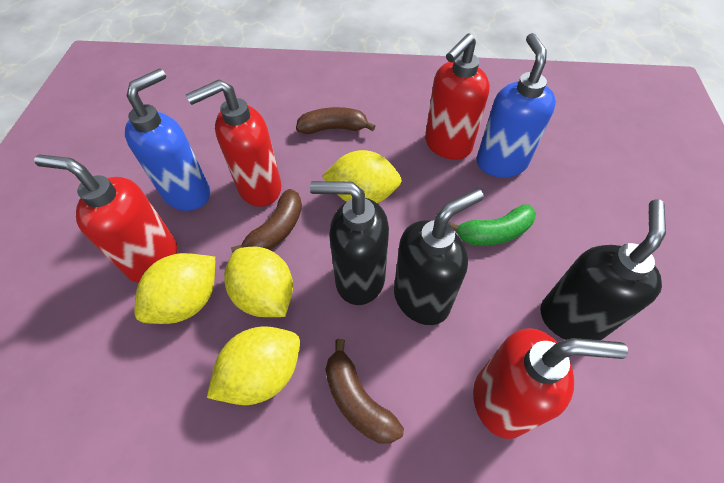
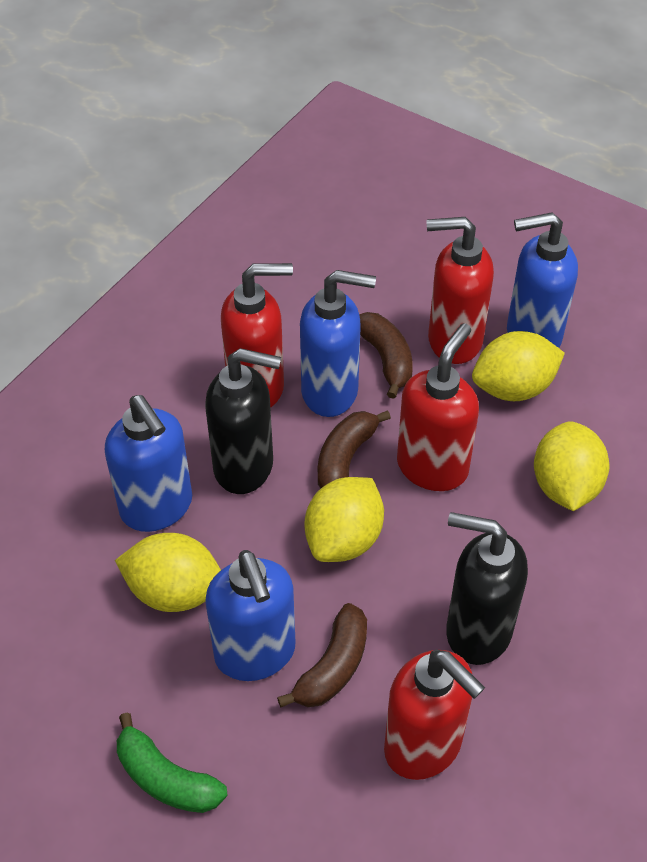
black soap dispenser: [310,181,389,305] [394,189,484,325] [540,199,666,340] = 3 -> [205,348,281,494] [446,512,528,665] = 2
blue soap dispenser: [125,68,210,211] [476,33,556,178] = 2 -> [105,395,192,532] [205,550,295,681] [300,270,376,417] [507,212,578,348] = 4

